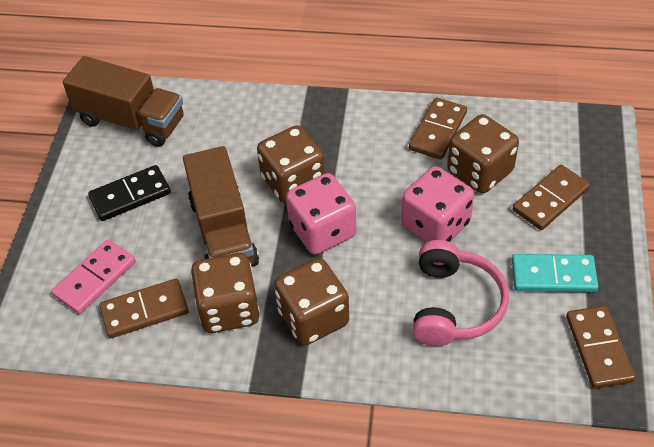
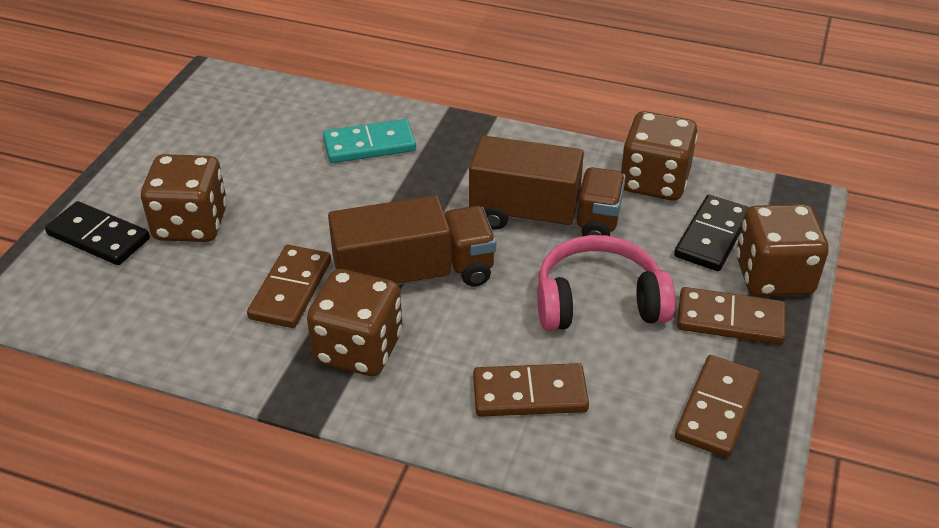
black domino: [88,165,171,221] = 1 -> [45,201,150,265] [674,195,749,271] = 2
pink dice: [286,173,356,255] [401,166,474,242] = 2 -> none = 0
pink domino: [51,240,136,314] = 1 -> none = 0

